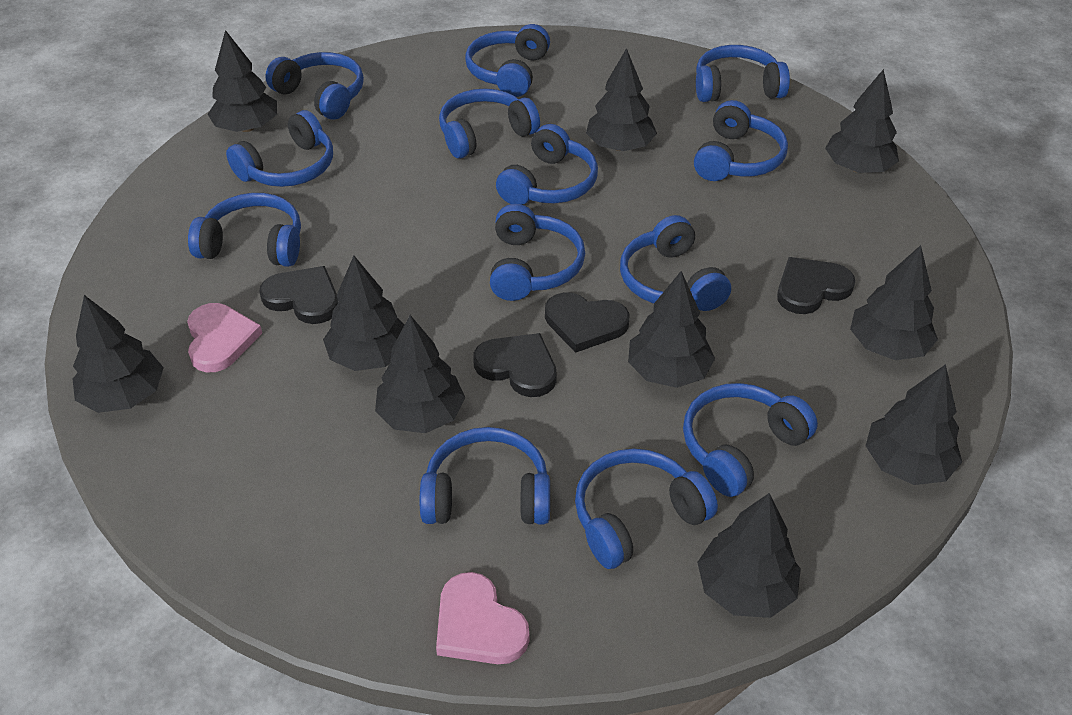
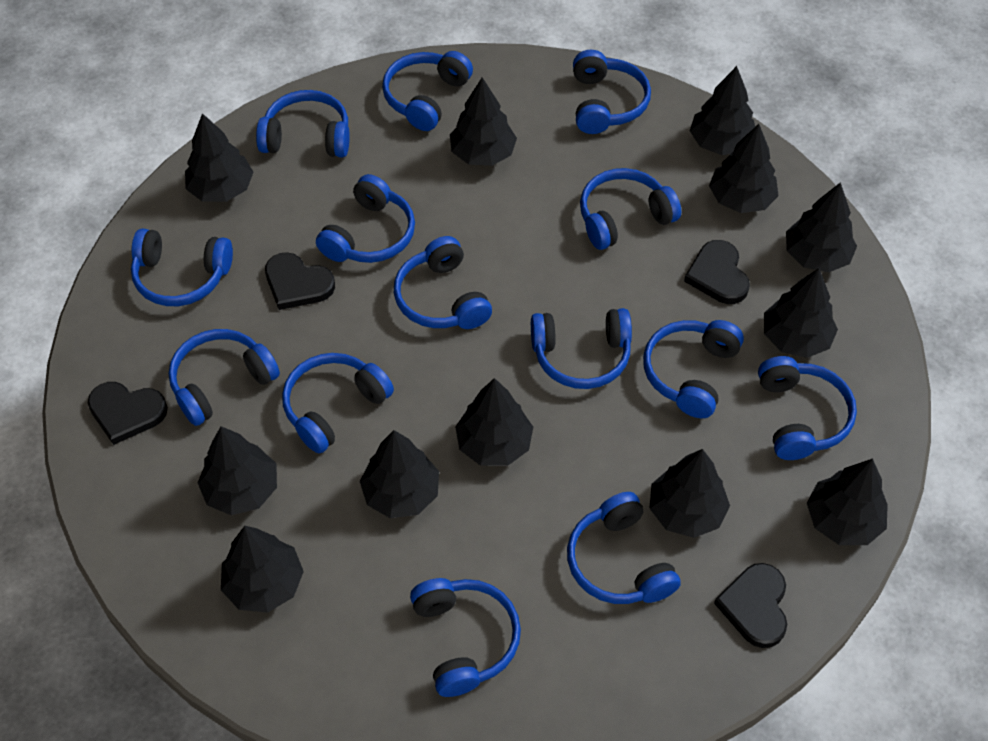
black tree: [73,295,164,413] [207,30,277,132] [323,256,405,371] [375,315,465,433] [586,48,657,151] [628,271,715,388] [697,493,801,618] [825,69,899,173] [850,245,938,360] [866,364,962,485] = 10 -> [185,113,254,202] [198,426,277,515] [221,526,304,613] [360,430,439,518] [450,77,517,166] [455,378,533,466] [649,449,730,538] [690,66,755,155] [709,124,779,213] [764,268,838,358] [786,182,857,272] [807,458,888,545] = 12
blue headphones: [188,193,301,267] [226,110,333,187] [265,52,364,120] [420,427,550,525] [439,89,540,159] [465,24,550,97] [490,204,585,301] [496,124,598,205] [575,449,718,569] [620,215,731,311] [683,383,818,497] [694,100,788,181] [696,45,790,102] = 13 -> [131,229,233,306] [168,329,280,426] [256,90,350,158] [282,353,394,453] [316,174,415,263] [382,51,473,131] [394,236,492,329] [410,578,521,697] [531,308,632,389] [567,492,681,604] [573,50,651,134] [580,168,681,250] [643,320,744,418] [758,356,857,460] = 14
pink heart: [187,303,262,372] [436,572,529,664] = 2 -> none = 0

